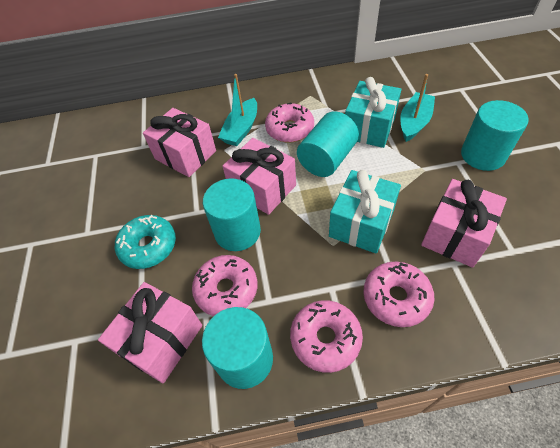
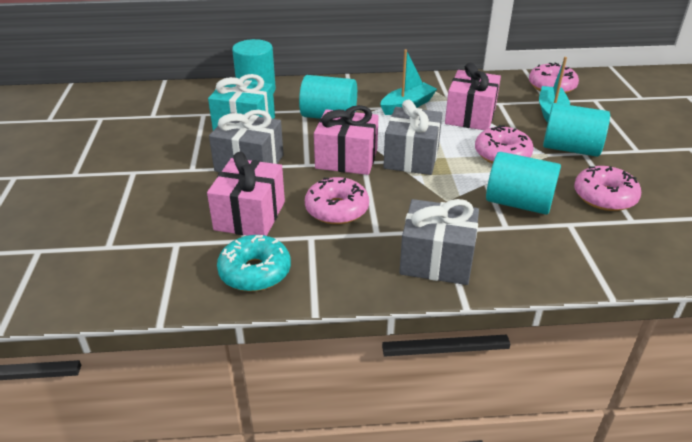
grey gift: none = 0 -> [209,110,284,172] [383,100,442,175] [399,199,479,285] = 3
pink gift: [98,282,202,383] [143,108,216,177] [222,138,296,215] [421,179,507,268] = 4 -> [207,152,285,236] [314,105,379,175] [445,63,501,130] = 3
turquoise gift: [329,170,401,254] [345,77,401,148] = 2 -> [208,74,275,130] = 1

